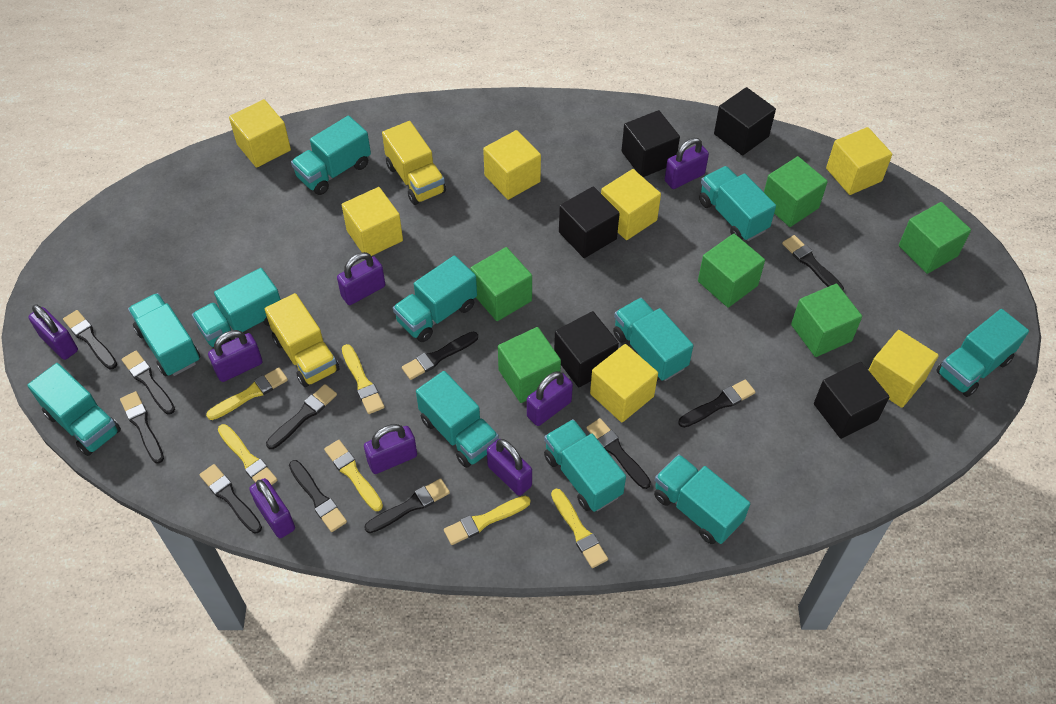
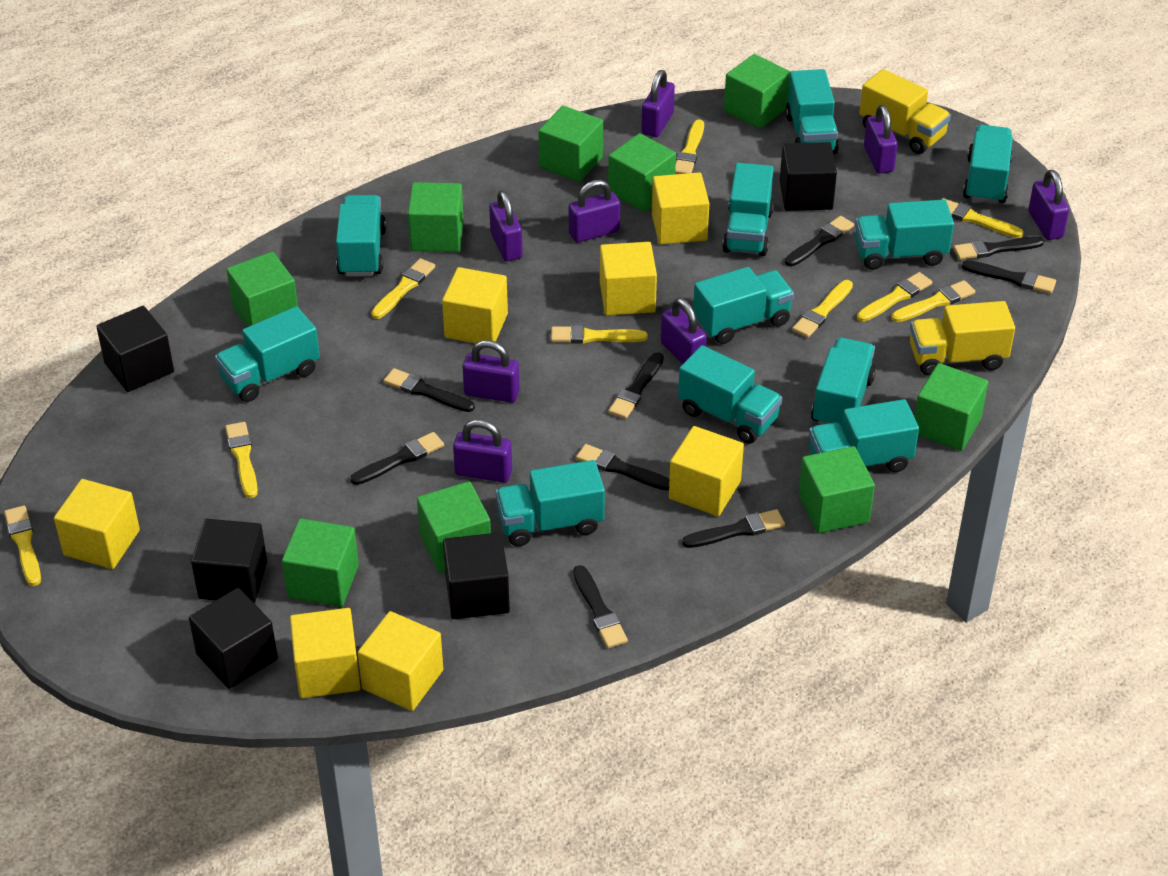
black brush: [63,310,117,369] [120,391,164,464] [122,350,175,414] [199,464,262,533] [266,384,337,449] [289,460,347,532] [364,478,450,533] [402,332,478,380] [587,418,651,489] [678,379,755,428] [782,235,844,291] = 11 -> [350,432,444,485] [383,368,475,412] [573,565,628,648] [576,444,669,490] [608,352,664,419] [682,509,785,548] [785,216,854,266] [953,236,1044,260] [962,260,1056,294] = 9
green cube: [471,247,532,321] [498,327,561,403] [698,234,765,308] [764,156,828,227] [791,284,862,357] [899,202,971,274] = 6 -> [227,252,298,327] [282,519,359,607] [408,182,464,252] [417,481,491,573] [538,106,603,182] [608,133,676,212] [724,54,790,129] [798,446,875,533] [914,363,988,451] = 9
yellow brush: [206,368,288,420] [218,424,277,485] [324,440,383,511] [342,344,384,414] [444,496,531,545] [551,489,608,568] = 6 -> [4,505,41,586] [225,422,258,498] [371,258,435,319] [551,325,647,344] [675,119,704,174] [792,280,853,338] [857,272,932,322] [891,280,975,322] [941,198,1024,238] = 9

